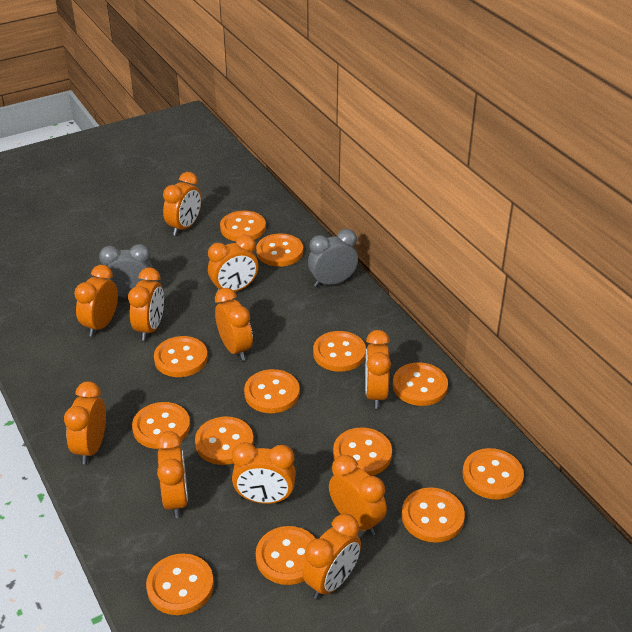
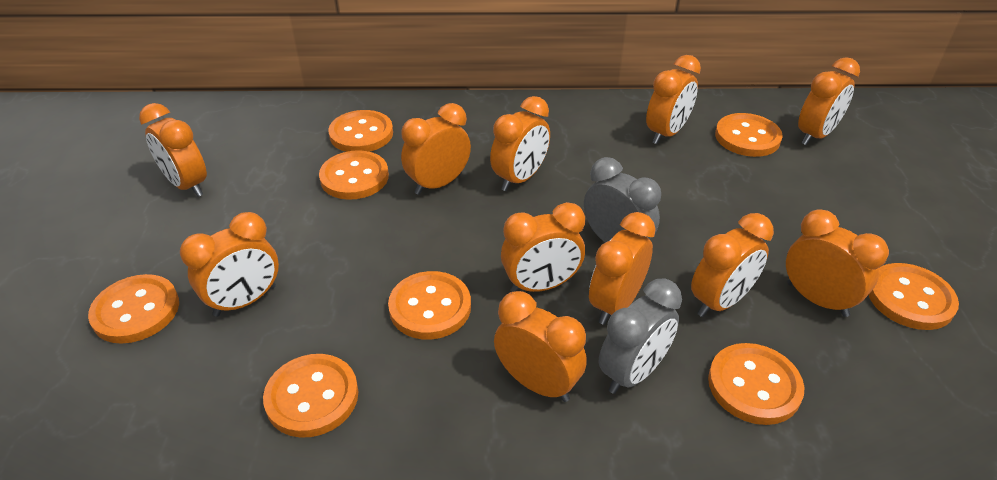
orange button: [132,402,190,449] [146,553,214,615] [154,336,208,377] [195,417,254,465] [220,211,266,241] [244,369,300,413] [256,233,303,267] [256,526,316,585] [313,331,366,372] [333,427,392,476] [393,362,448,406] [402,487,465,543] [463,448,524,500] = 13 -> [88,274,179,344] [263,354,359,438] [319,150,389,200] [328,110,393,152] [388,271,471,340] [708,343,805,425] [715,113,783,157] [869,263,959,330] = 8

